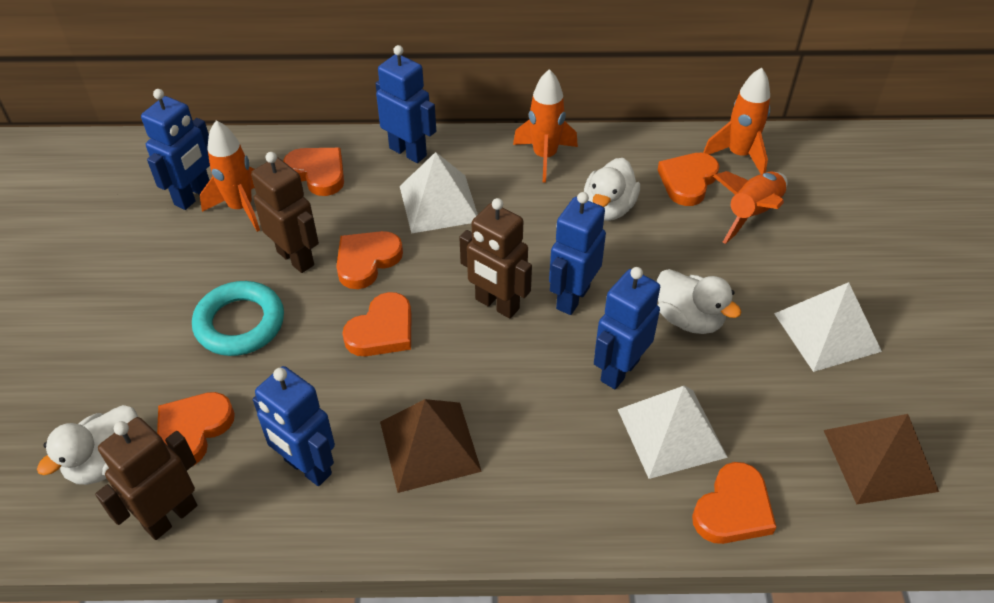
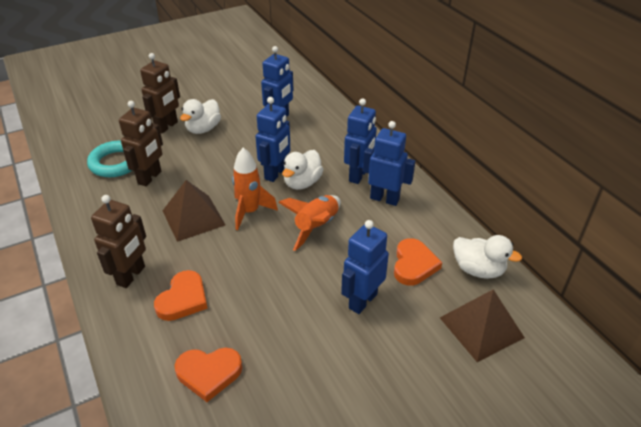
orange heart: [157,392,235,466] [283,148,344,196] [336,231,403,289] [342,292,412,356] [658,153,719,206] [692,462,776,544] = 6 -> [154,270,208,321] [175,347,243,402] [394,238,442,286] = 3
orange rocket: [200,120,260,232] [513,69,578,183] [703,68,770,174] [713,171,788,244] = 4 -> [232,148,278,230] [278,195,341,251] = 2
white pyramid: [400,152,478,234] [618,386,728,479] [774,282,882,372] = 3 -> none = 0

